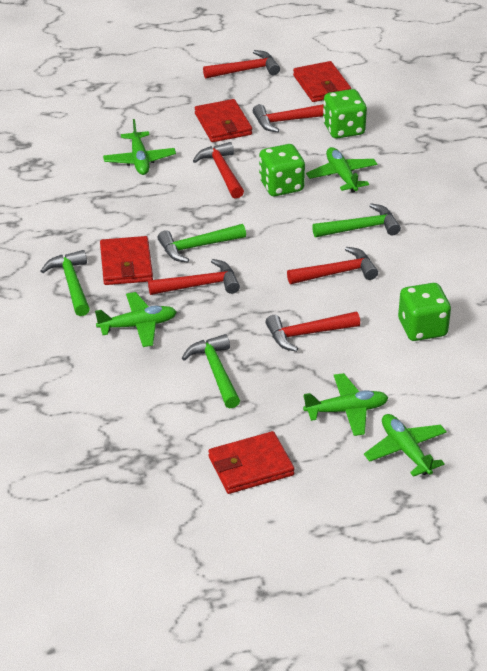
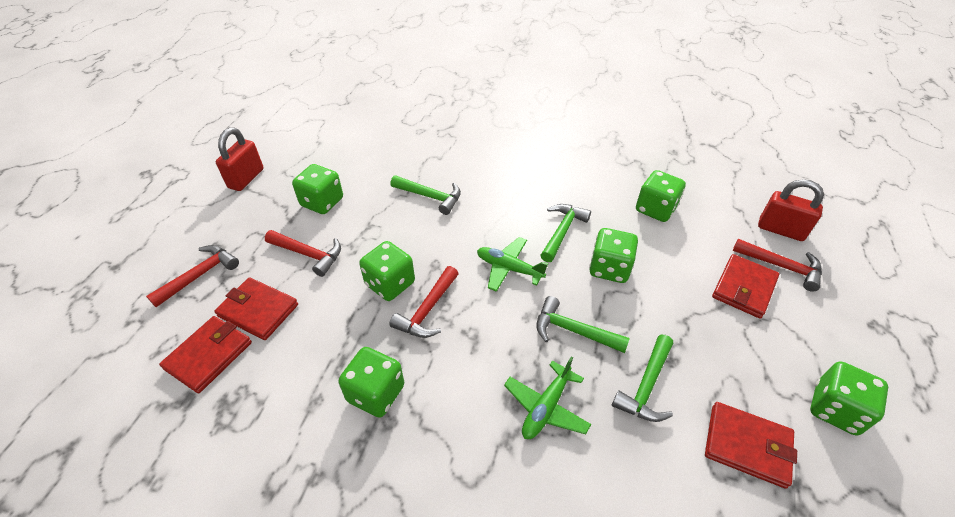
green dice: [259,144,305,196] [323,89,367,138] [398,283,451,341] = 3 -> [292,164,343,214] [338,347,404,418] [359,241,415,301] [589,228,638,283] [636,170,686,222] [810,361,888,436] = 6
green plane: [95,292,177,347] [103,119,176,175] [303,373,389,436] [306,147,377,193] [364,414,447,477] = 5 -> [477,237,548,292] [504,357,591,439] = 2
red hammer: [148,259,240,295] [193,142,244,199] [203,50,280,79] [253,104,324,132] [265,312,360,352] [287,247,378,284] = 6 -> [146,245,239,307] [265,230,341,277] [389,266,459,338] [733,239,822,292] = 4
red padlock: none = 0 -> [216,127,264,191] [758,179,824,241] = 2

